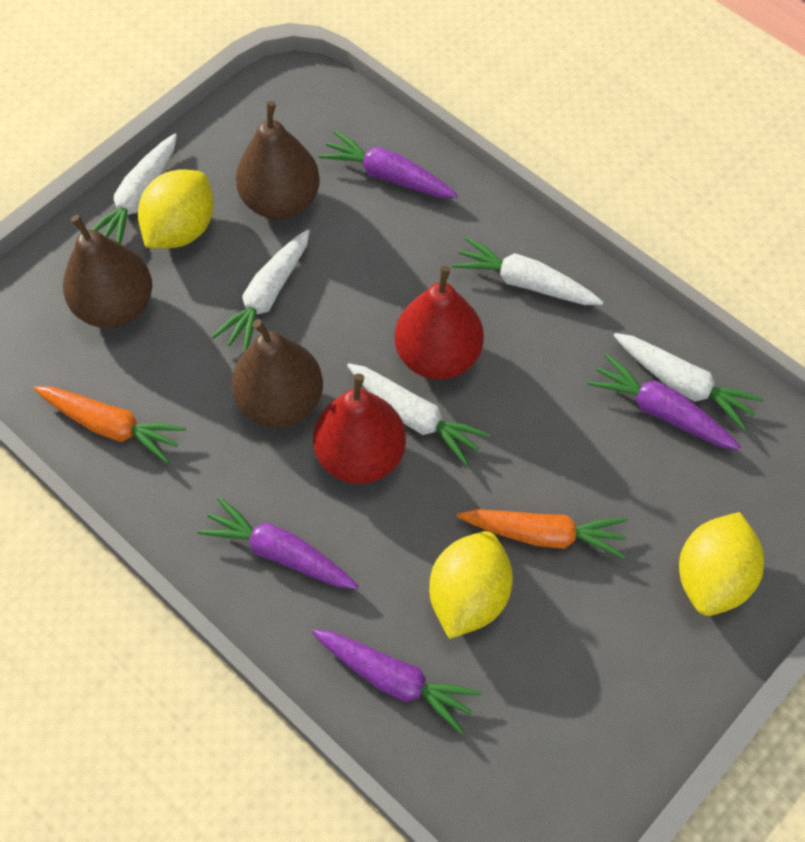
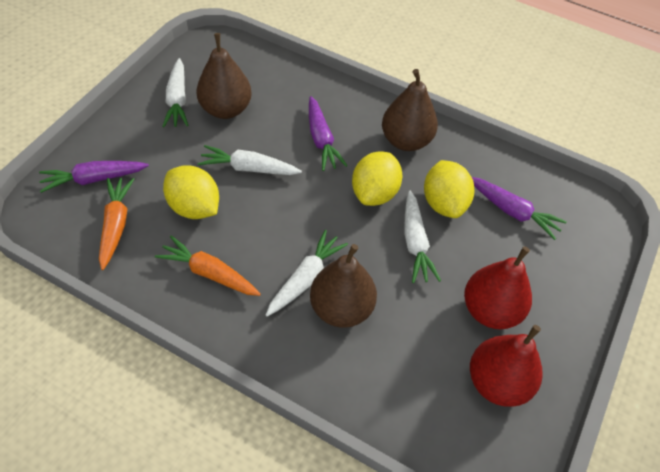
purple carrot: [198,497,359,589] [312,630,481,734] [318,130,458,198] [587,354,741,450] = 4 -> [39,161,149,193] [309,96,348,171] [472,177,567,240] = 3
white carrot: [92,134,177,244] [212,229,310,353] [347,363,490,466] [453,237,603,305] [613,333,764,430] = 5 -> [162,58,189,127] [198,145,302,175] [266,230,348,317] [404,191,441,283] = 4

